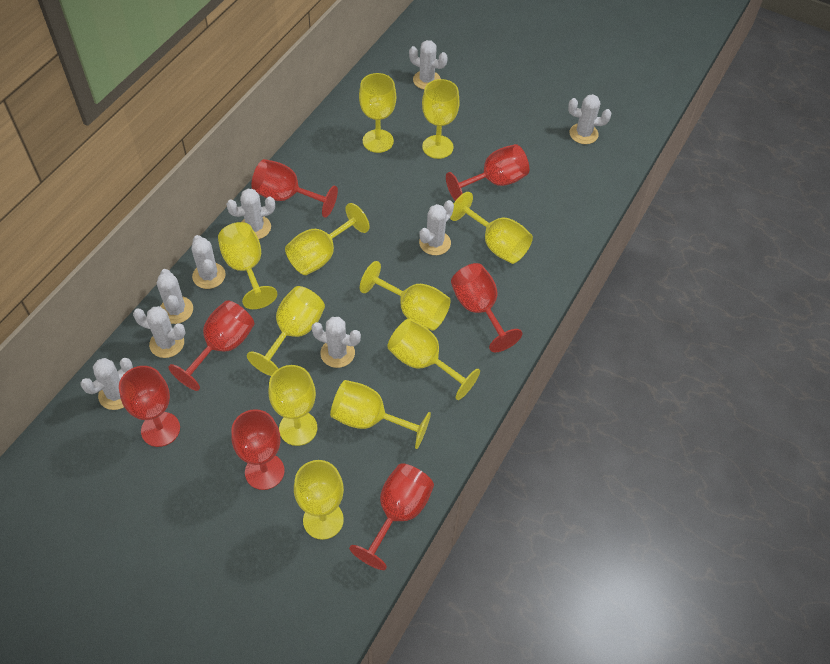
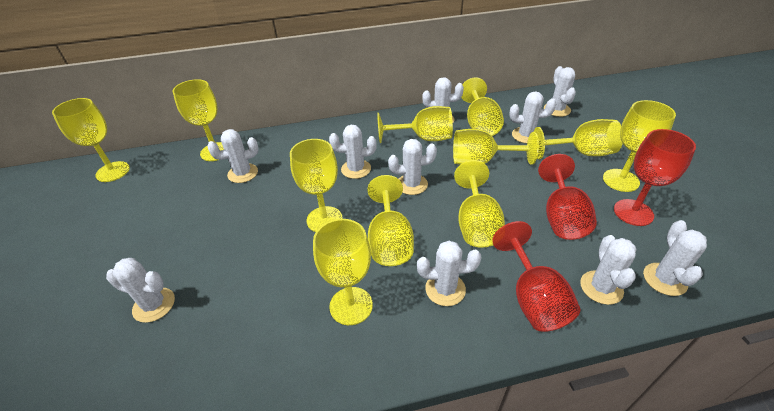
red goblet: [119,366,180,447] [168,300,254,391] [231,409,285,490] [251,159,338,218] [349,463,434,570] [446,144,529,201] [451,263,522,352] = 7 -> [492,221,580,332] [538,154,597,240] [614,129,696,226] = 3
white cactus: [80,358,133,410] [133,306,186,358] [157,269,193,324] [192,235,226,289] [226,189,275,239] [312,317,361,368] [409,40,448,90] [419,200,454,255] [568,94,611,144] = 9 -> [106,258,175,323] [207,129,259,183] [329,125,377,179] [388,139,437,195] [417,241,481,306] [422,77,464,122] [509,91,556,143] [544,66,576,117] [580,235,636,305] [643,220,707,296] = 10

